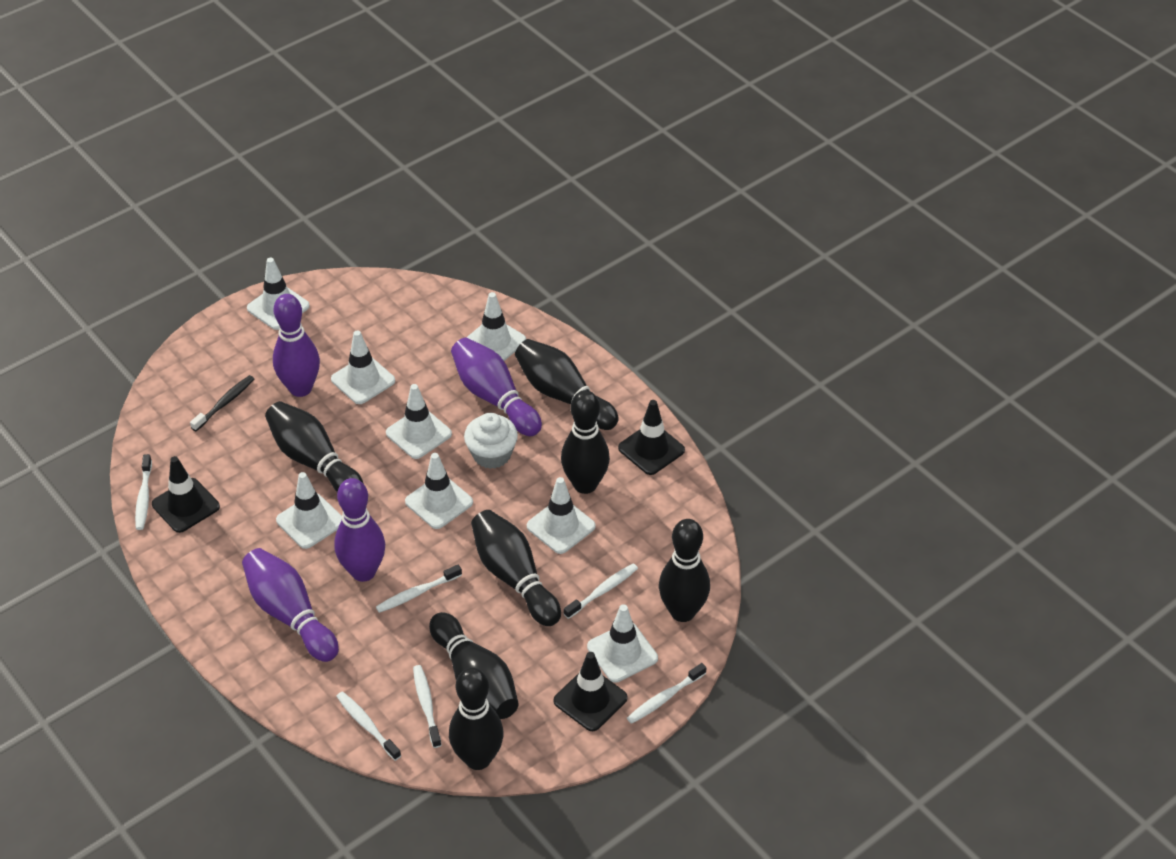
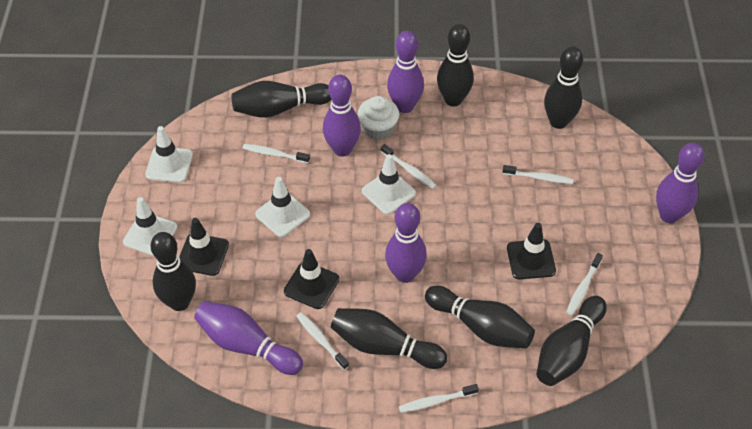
black toothbrush: [190,375,254,431] = 1 -> none = 0
purple bowling pin: [242,548,339,662] [273,294,320,397] [334,478,385,582] [451,337,542,436] = 4 -> [194,301,303,375] [323,75,361,157] [385,203,427,283] [387,31,424,113] [656,142,705,224] = 5
white traffic cone: [247,257,310,330] [276,472,342,549] [331,330,395,404] [386,384,452,459] [405,453,473,529] [466,292,526,361] [527,477,596,554] [587,604,658,683] = 8 -> [123,197,177,256] [145,126,193,182] [255,177,310,237] [362,154,416,214] = 4

